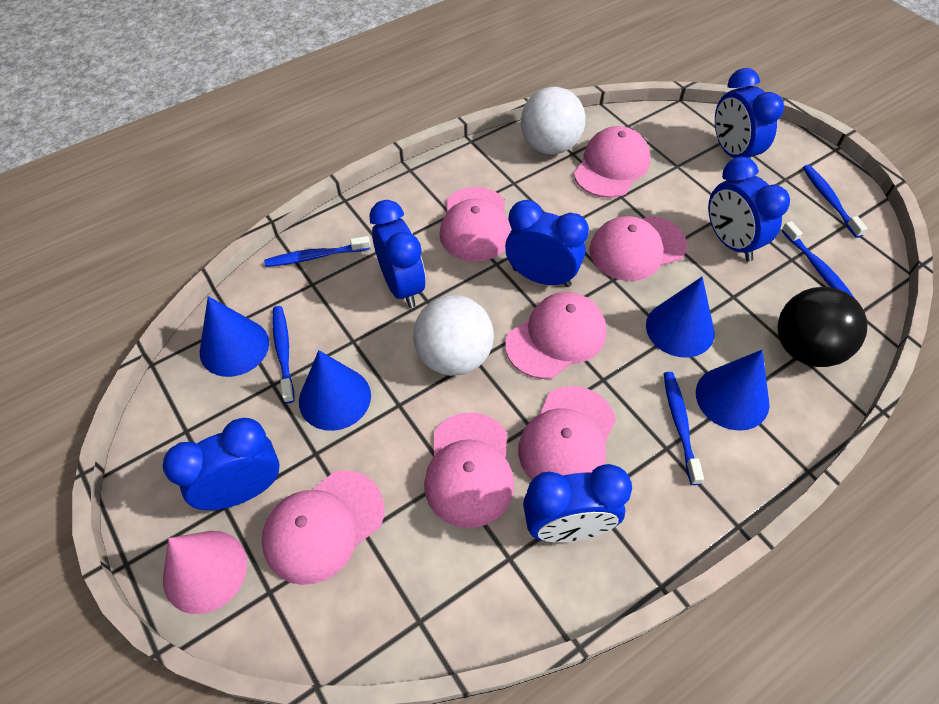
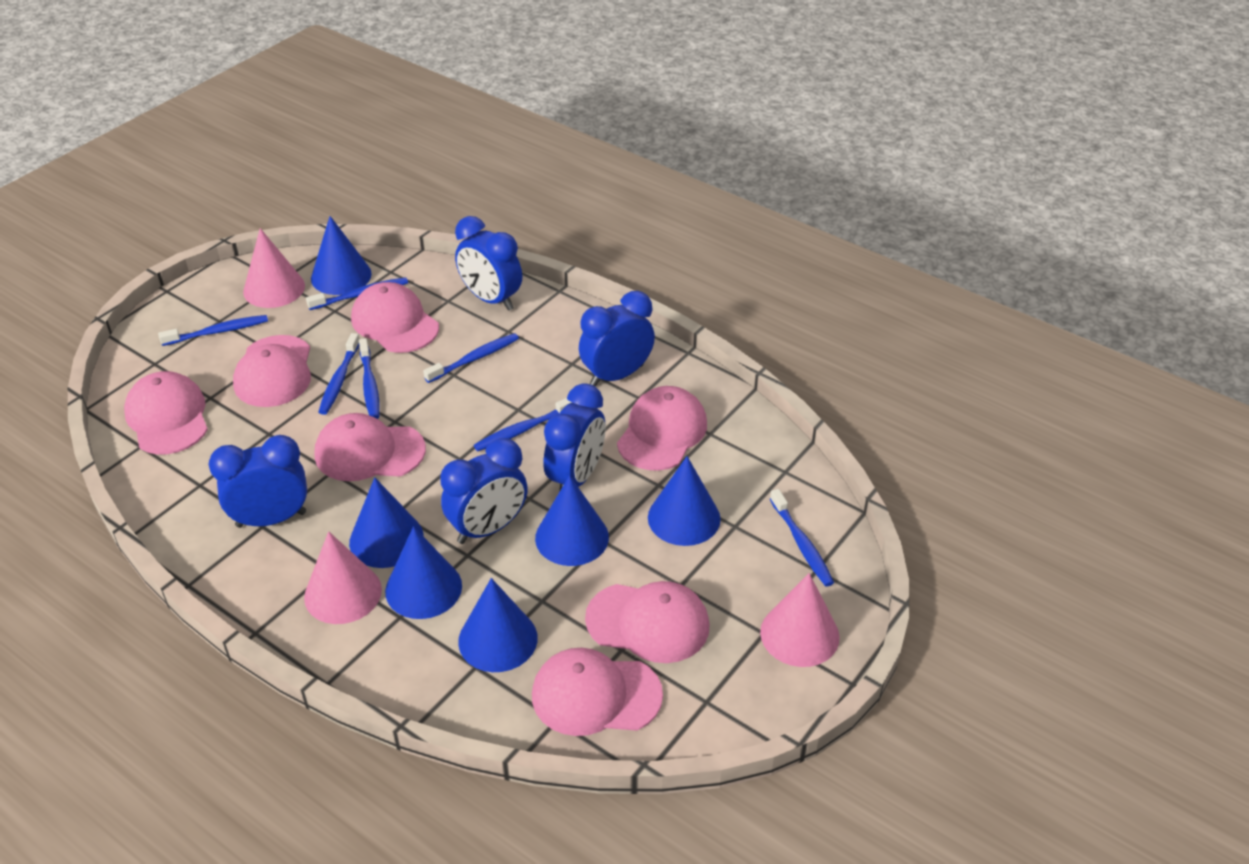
black ball: [778,287,867,367] = 1 -> none = 0
blue clock: [163,418,280,510] [369,200,426,308] [505,200,589,287] [523,464,632,543] [708,157,790,261] [715,68,784,159] = 6 -> [209,435,307,528] [440,438,528,544] [455,216,522,311] [543,383,606,492] [579,291,655,387] = 5
blue cone: [200,296,269,377] [299,350,371,431] [646,277,715,357] [696,350,770,431] = 4 -> [311,216,372,295] [349,477,424,568] [385,526,462,619] [458,578,538,672] [535,475,609,566] [648,456,721,546] = 6
blue toothbrush: [264,236,371,267] [272,306,295,403] [664,372,704,485] [781,221,854,297] [803,165,867,238] = 5 -> [158,315,268,346] [306,277,408,310] [319,333,359,415] [359,338,380,419] [423,333,519,383] [474,398,572,451] [770,489,834,587] = 7
pink cone: [163,531,247,614] = 1 -> [243,228,305,308] [304,531,382,624] [760,573,840,667] = 3
white ball: [413,295,494,376] [521,87,585,155] = 2 -> none = 0

